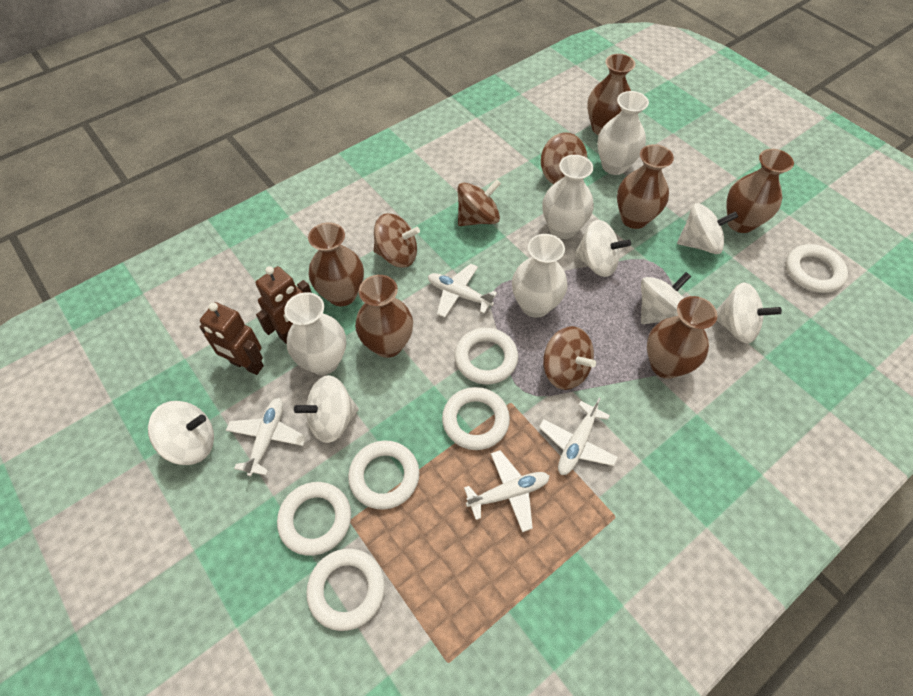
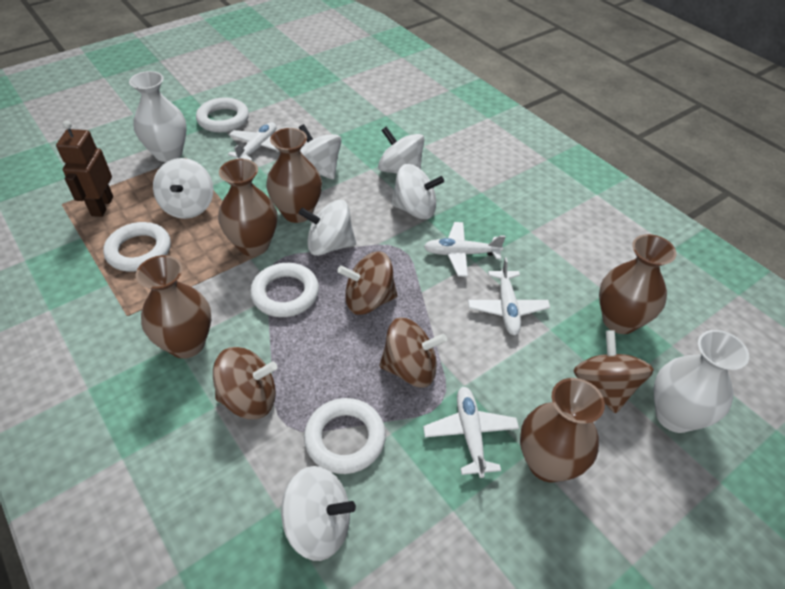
brown robot: [199,302,264,375] [256,266,312,344] = 2 -> [56,121,113,217] = 1
brown vase: [308,222,364,306] [355,275,413,358] [587,54,635,135] [617,144,674,229] [647,296,717,379] [726,149,794,233] = 6 -> [136,255,211,358] [218,159,277,256] [266,128,322,223] [520,378,605,482] [599,234,676,334] = 5
white ring: [277,482,351,556] [306,549,385,631] [348,441,419,510] [442,387,510,450] [455,328,518,384] [786,244,848,293] = 6 -> [103,222,171,272] [196,97,249,133] [250,263,319,317] [304,398,386,474] = 4
white vase: [284,292,346,375] [512,234,568,318] [542,155,594,239] [597,91,649,175] = 4 -> [129,71,187,162] [654,330,749,433] = 2

